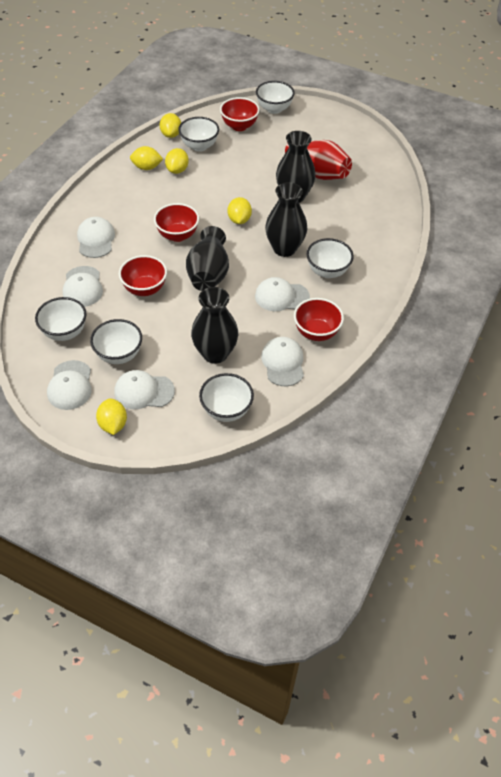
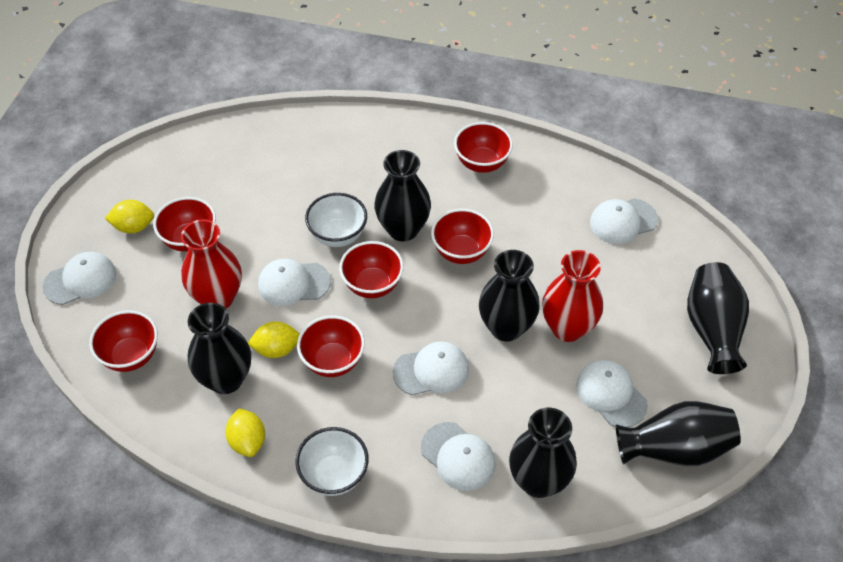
black vase: [186,226,229,291] [191,287,238,364] [265,182,307,257] [276,131,316,203] = 4 -> [188,303,251,394] [374,150,431,241] [479,250,540,341] [509,408,577,498] [616,401,741,466] [687,262,749,374] = 6
red bowl: [119,255,167,296] [154,203,199,242] [220,97,260,131] [294,298,344,341] = 4 -> [89,310,158,372] [153,197,216,252] [297,315,365,377] [339,241,404,298] [431,209,494,264] [454,122,513,173] = 6
red vase: [285,140,352,180] = 1 -> [181,219,242,309] [542,250,603,342] = 2
white bowl: [35,297,87,341] [90,319,142,364] [178,117,219,152] [199,373,254,422] [256,81,295,114] [307,238,354,278] = 6 -> [295,427,369,496] [305,193,367,247] = 2
yellow lemon: [96,398,127,435] [130,146,163,170] [160,113,181,138] [165,148,189,174] [227,197,252,224] = 5 -> [105,200,154,234] [225,408,265,457] [248,321,300,358] = 3

